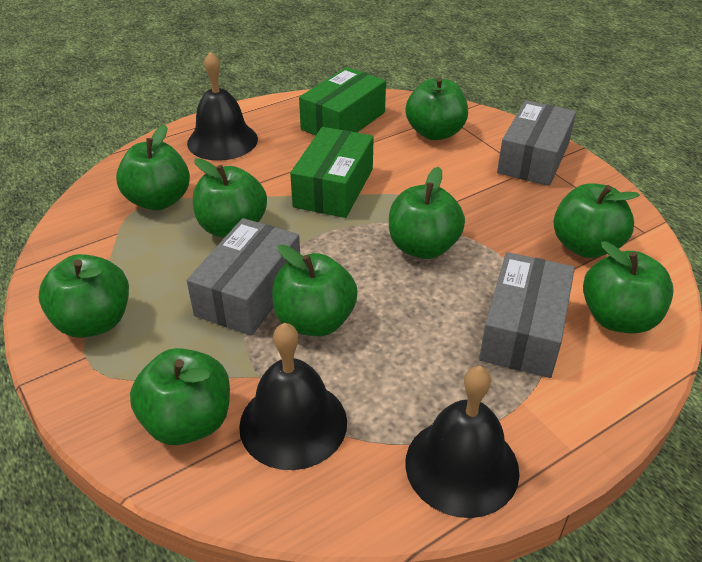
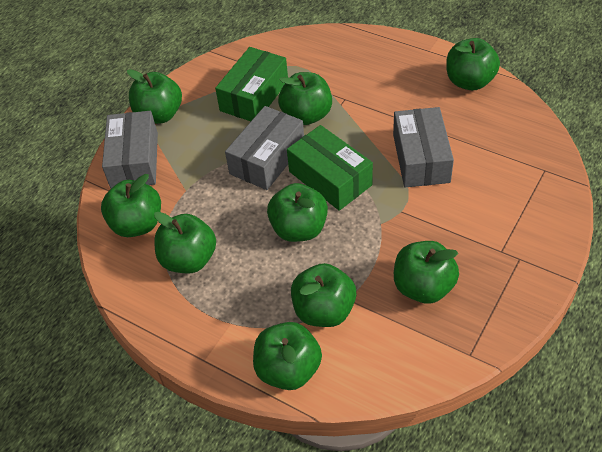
black bell: [187,51,258,161] [239,322,347,470] [405,366,520,518] = 3 -> none = 0

